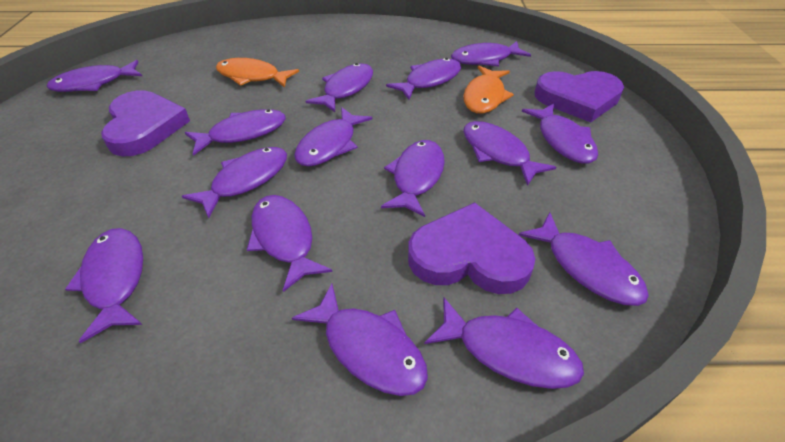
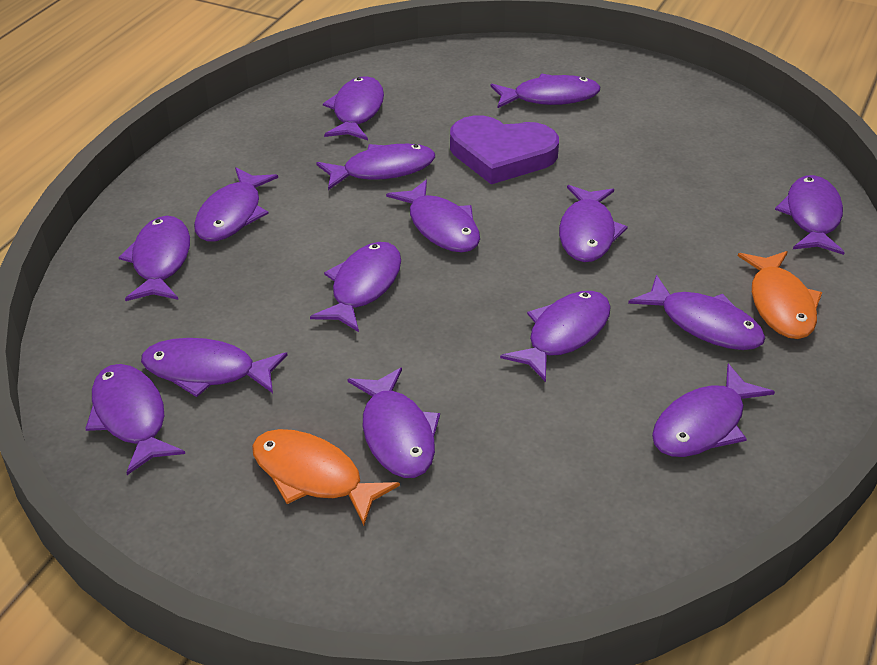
purple heart: [101,90,190,156] [408,202,535,294] [535,71,624,122] = 3 -> [450,115,559,184] = 1

